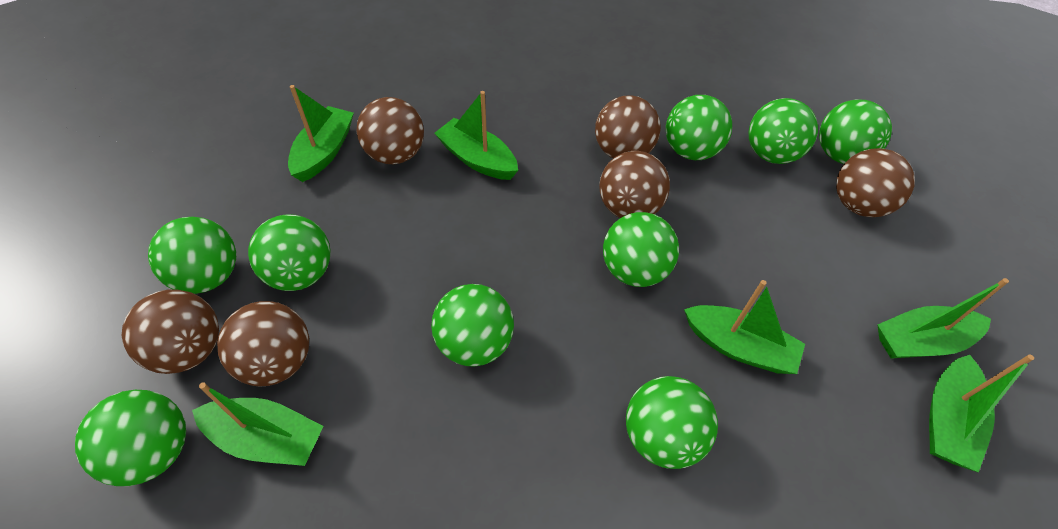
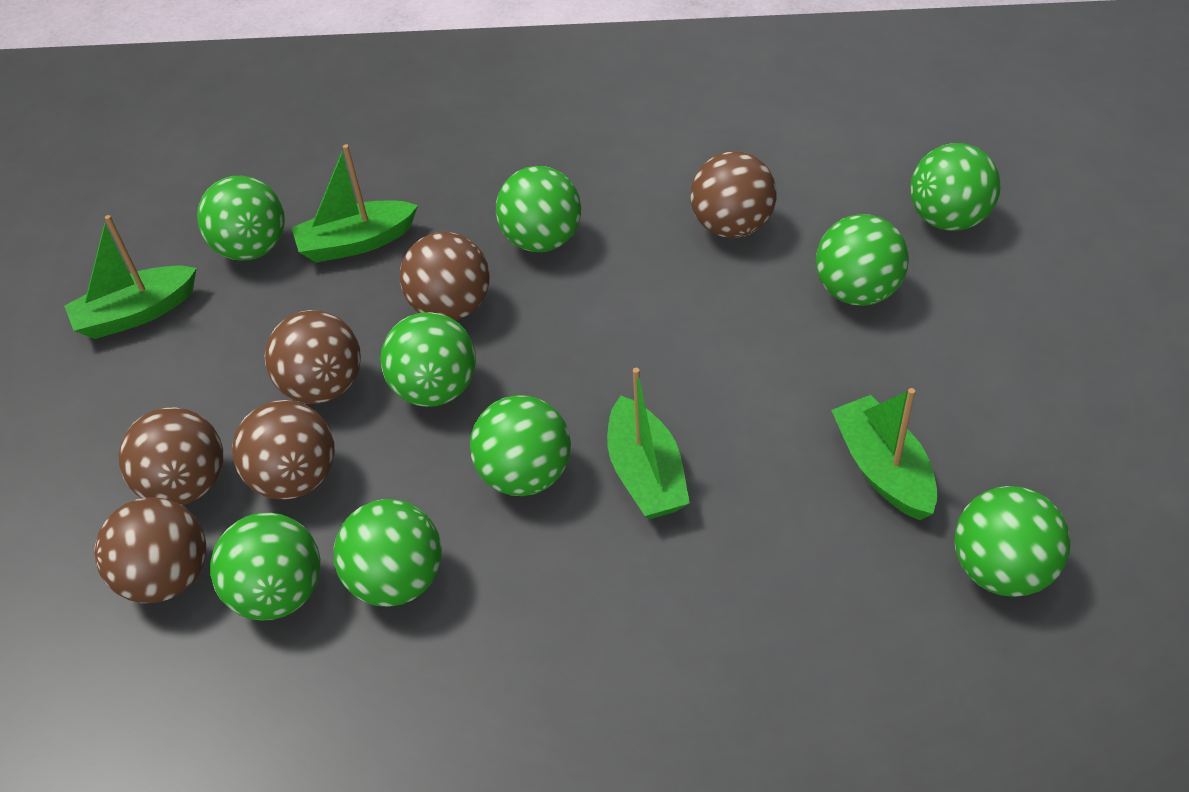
green boat: [192,382,323,466] [288,85,354,182] [434,91,518,180] [684,280,805,374] [877,278,1009,359] [929,354,1034,473] = 6 -> [64,215,197,339] [291,144,418,262] [607,368,690,519] [831,388,938,520] = 4

